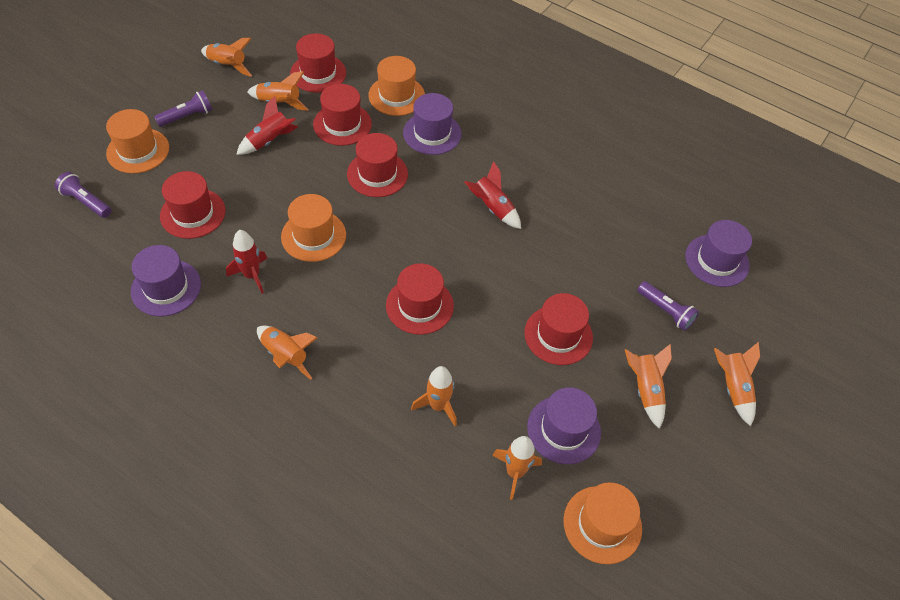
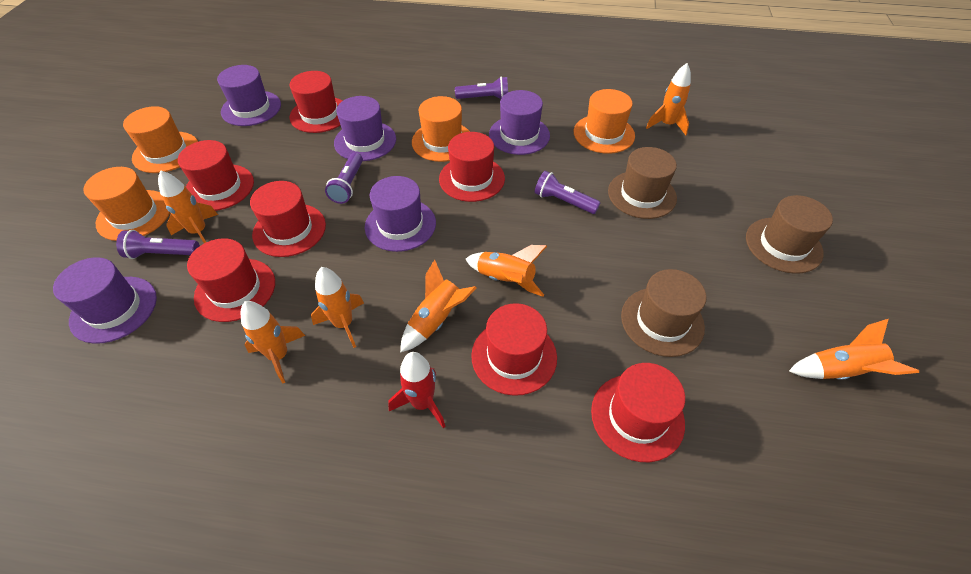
brown hat: none = 0 -> [608,147,677,219] [621,269,706,357] [746,195,833,274] = 3
purple flashlight: [55,172,111,218] [154,90,212,127] [637,281,699,331] = 3 -> [116,230,200,259] [325,153,363,204] [455,77,508,99] [535,171,601,214] = 4
purple hat: [131,245,201,317] [403,93,462,155] [527,387,601,464] [685,220,752,287] = 4 -> [53,257,157,344] [217,65,281,126] [334,96,396,161] [365,176,436,252] [489,90,550,155] = 5
red hat: [160,171,225,239] [290,33,346,93] [313,84,372,146] [347,133,408,197] [386,263,454,335] [524,293,593,365] = 6 -> [178,140,254,211] [187,238,275,322] [250,181,326,257] [289,71,342,133] [439,132,505,202] [471,303,557,396] [591,363,685,462] = 7
red rocket: [226,230,268,294] [236,96,298,155] [464,161,521,229] = 3 -> [388,352,446,428] = 1

